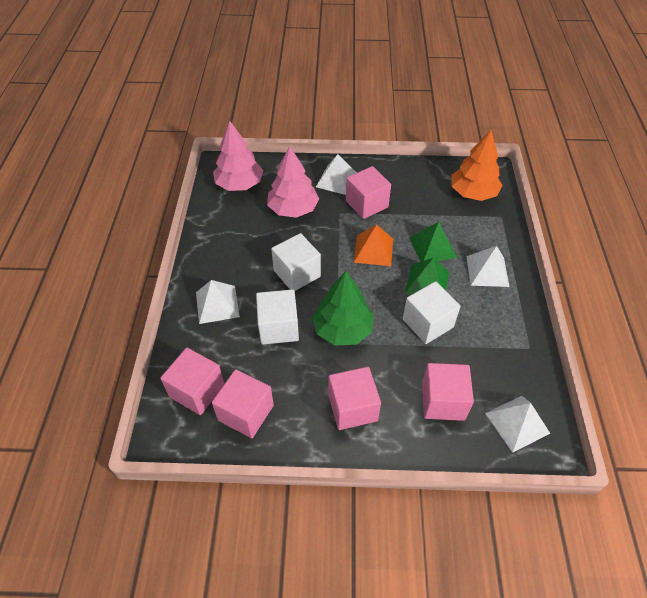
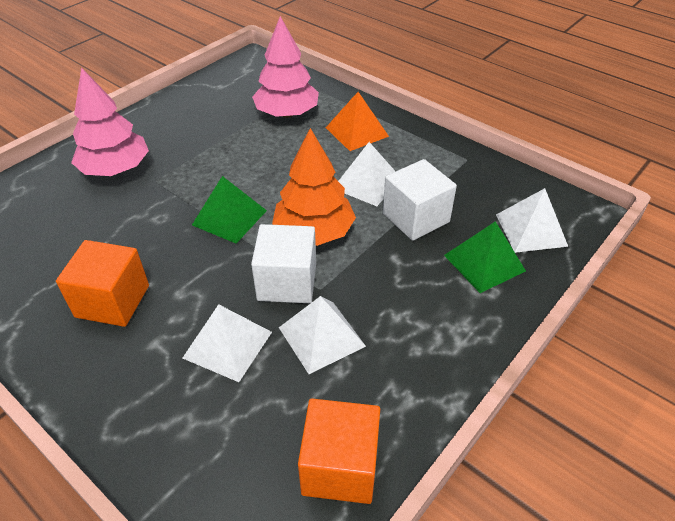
green tree: [312,271,374,346] = 1 -> none = 0
orange cube: none = 0 -> [56,240,149,327] [298,398,380,504] = 2
pink cube: [160,347,224,415] [212,369,274,438] [328,367,381,430] [346,166,391,219] [422,363,474,421] = 5 -> none = 0
white cube: [256,289,299,345] [271,233,321,291] [403,281,461,344] = 3 -> [251,224,316,303] [383,159,457,241] = 2

